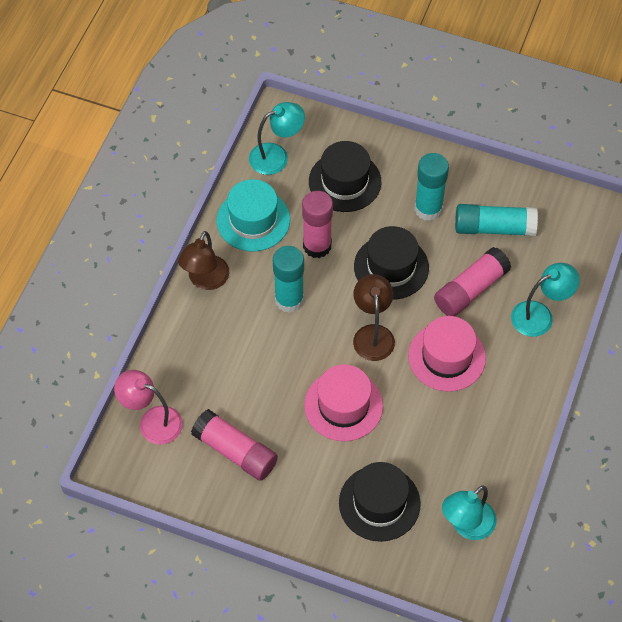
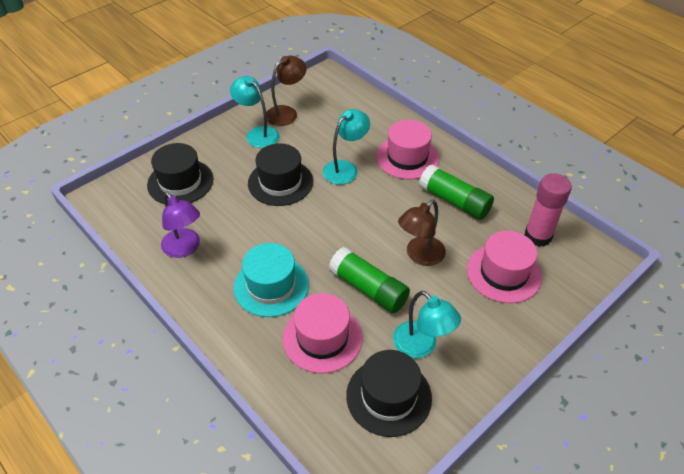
green glue stick: none = 0 -> [329,247,410,313] [419,164,494,220] = 2
pink glue stick: [191,409,278,481] [302,191,333,258] [434,247,511,316] = 3 -> [524,173,572,247] = 1
pink hat: [304,364,383,441] [408,316,486,392] = 2 -> [282,293,363,373] [376,120,439,179] [467,231,542,303] = 3
pink lamp: [114,370,183,444] = 1 -> none = 0
purple lamp: none = 0 -> [161,192,200,258] = 1
turquoise glue stick: [273,246,304,313] [414,153,449,221] [455,204,538,236] = 3 -> none = 0

